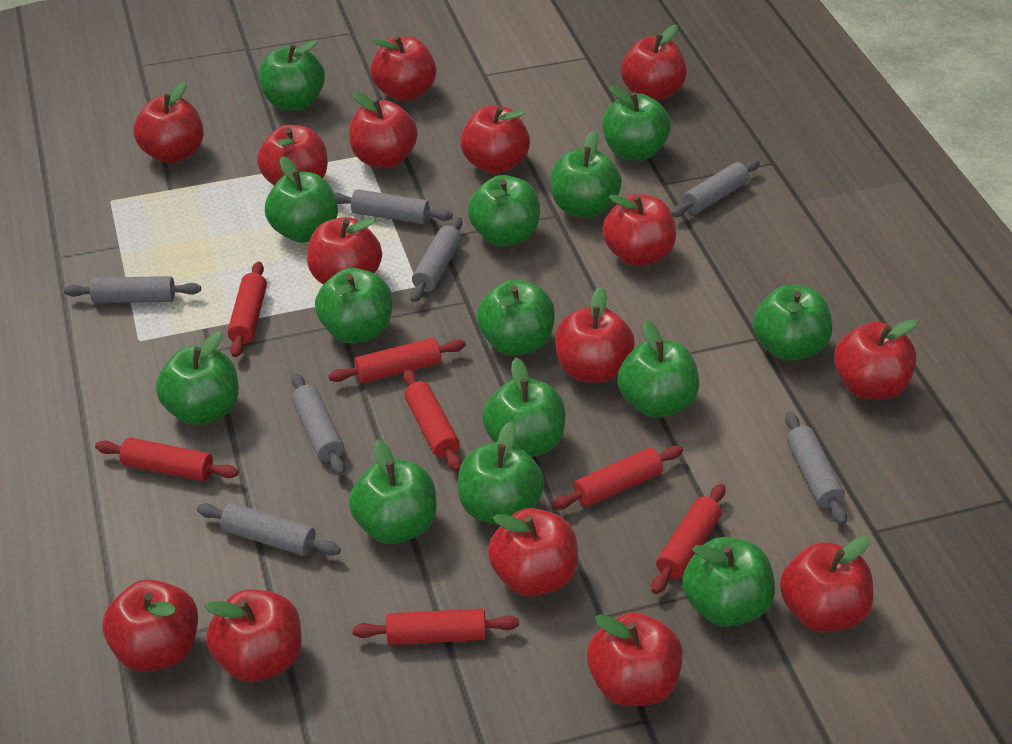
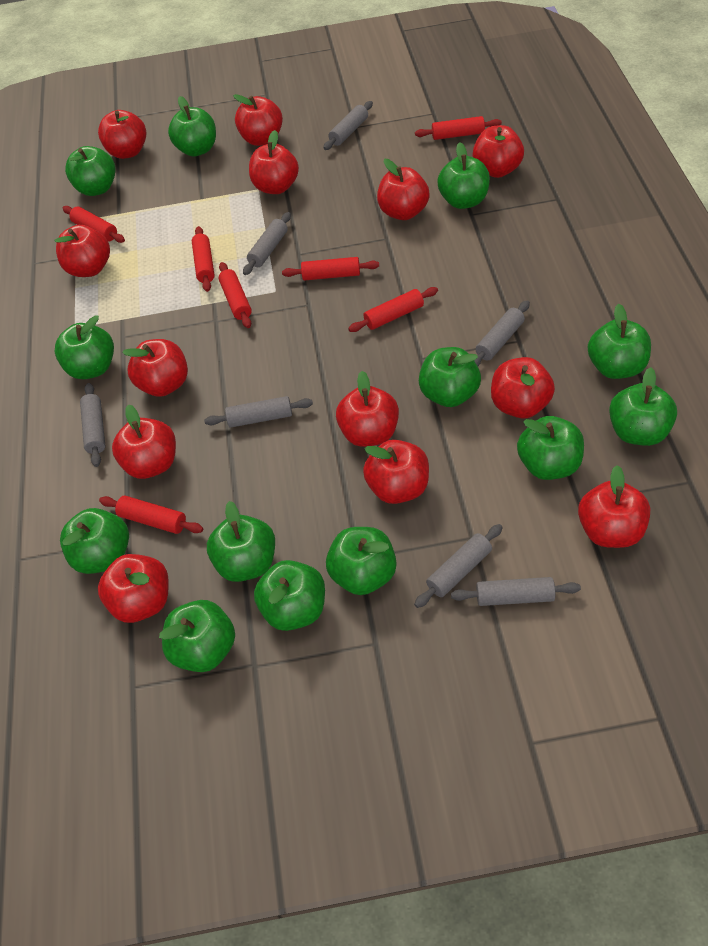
green apple: [156,332,239,425] [258,40,325,111] [265,156,338,243] [315,268,393,344] [349,440,437,544] [458,421,544,525] [468,175,540,246] [477,279,555,355] [482,358,565,457] [551,131,622,218] [602,85,671,161] [618,320,699,418] [682,537,775,627] [753,284,832,361] = 14 -> [55,315,114,379] [60,508,129,574] [65,146,116,196] [159,600,235,672] [168,96,216,157] [207,501,275,582] [254,560,325,631] [326,527,397,595] [419,347,481,407] [437,142,490,209] [517,416,584,480] [588,304,651,379] [609,367,677,446] = 13
red apple: [102,579,198,672] [134,81,203,164] [205,589,302,682] [257,125,328,185] [307,217,382,284] [349,92,418,168] [370,36,436,101] [460,106,530,174] [488,508,578,596] [555,286,634,383] [587,612,683,706] [602,194,676,266] [621,25,687,101] [780,536,873,632] [834,319,918,400] = 15 -> [55,225,110,277] [98,110,146,159] [98,554,169,623] [112,404,176,479] [122,339,188,397] [233,94,283,146] [249,130,299,194] [336,371,399,447] [363,440,429,504] [377,159,430,220] [473,125,524,178] [491,357,555,418] [578,465,650,548] = 13

